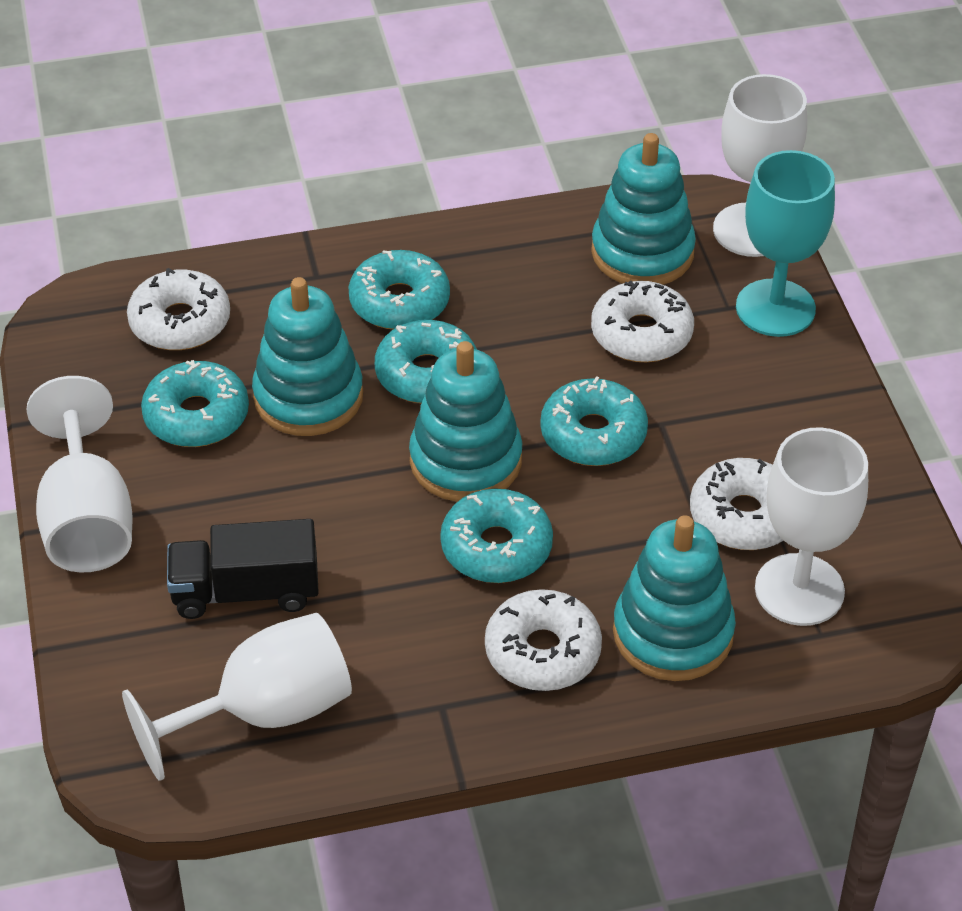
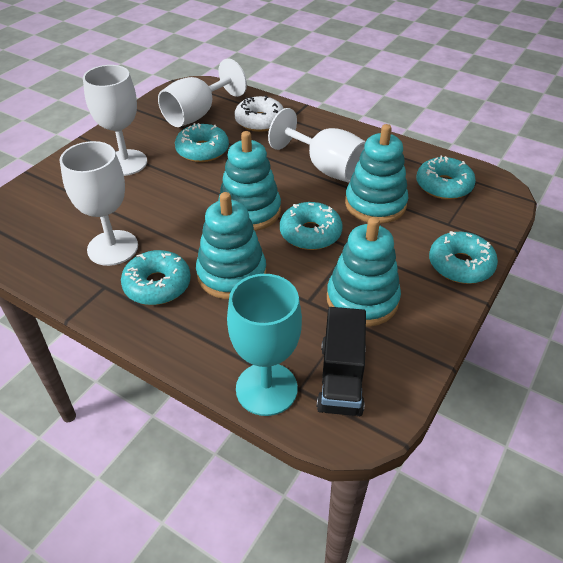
white donut: [127,268,230,350] [485,589,602,691] [591,281,694,362] [690,458,783,550] = 4 -> [235,95,284,132] = 1

